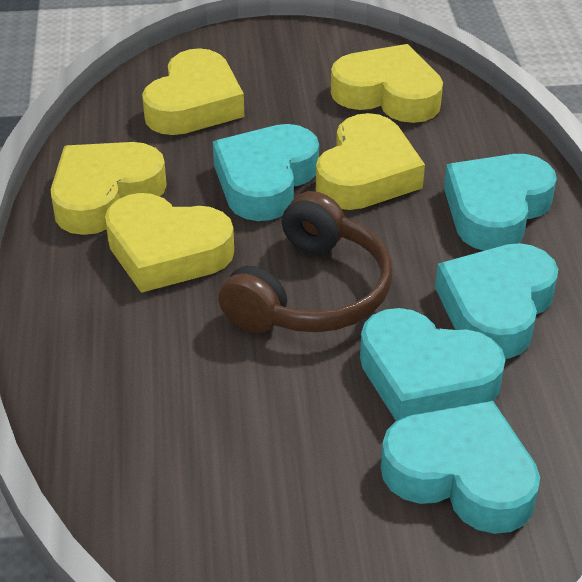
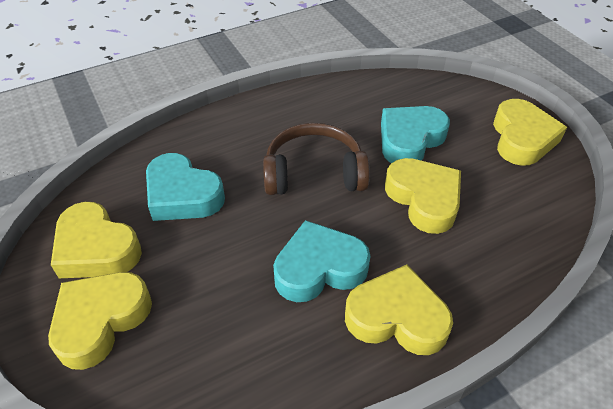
turquoise heart: [213,124,319,221] [360,308,506,421] [381,401,540,534] [435,243,558,359] [444,154,557,251] = 5 -> [146,153,225,221] [273,220,371,302] [381,106,450,163] = 3

